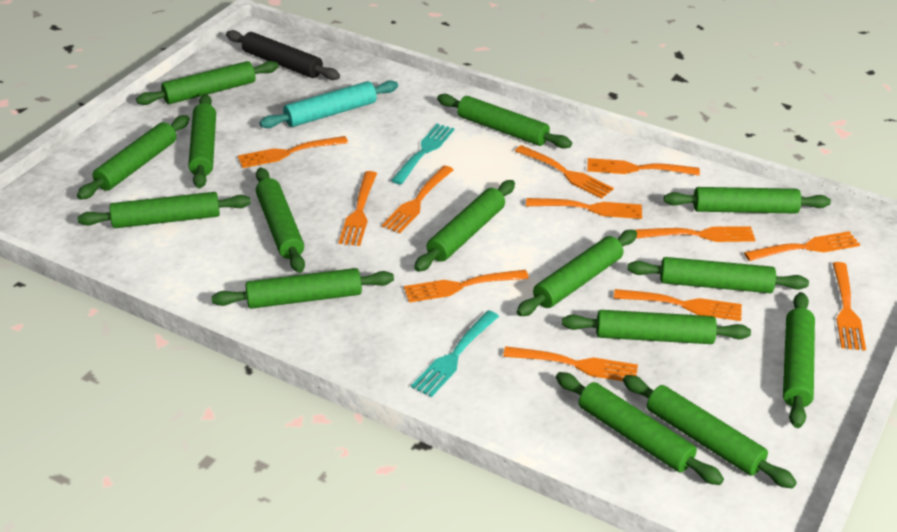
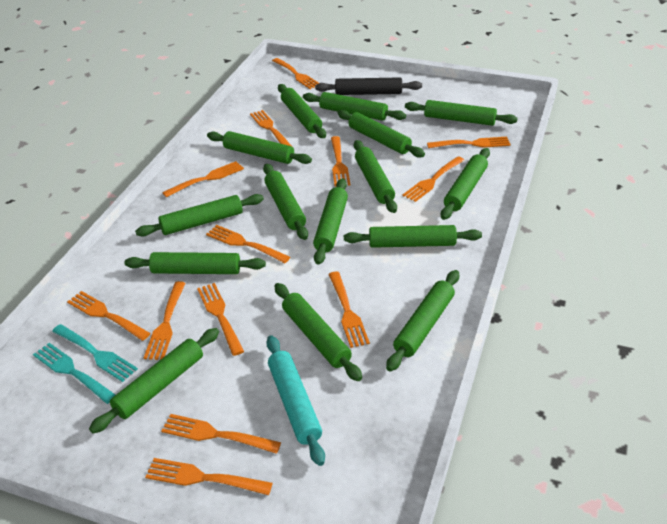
orange fork: [238,136,348,168] [339,171,377,246] [382,166,454,233] [404,270,529,302] [503,346,638,381] [515,145,614,199] [526,198,642,219] [587,158,700,176] [614,289,742,321] [636,226,756,242] [744,231,860,261] [833,262,866,351] = 12 -> [67,291,151,341] [144,281,186,360] [145,458,273,495] [161,414,281,454] [162,161,244,197] [197,283,244,356] [206,225,290,263] [250,110,291,146] [272,58,319,89] [328,271,370,348] [331,136,350,186] [402,156,464,202] [427,137,511,148] = 13

